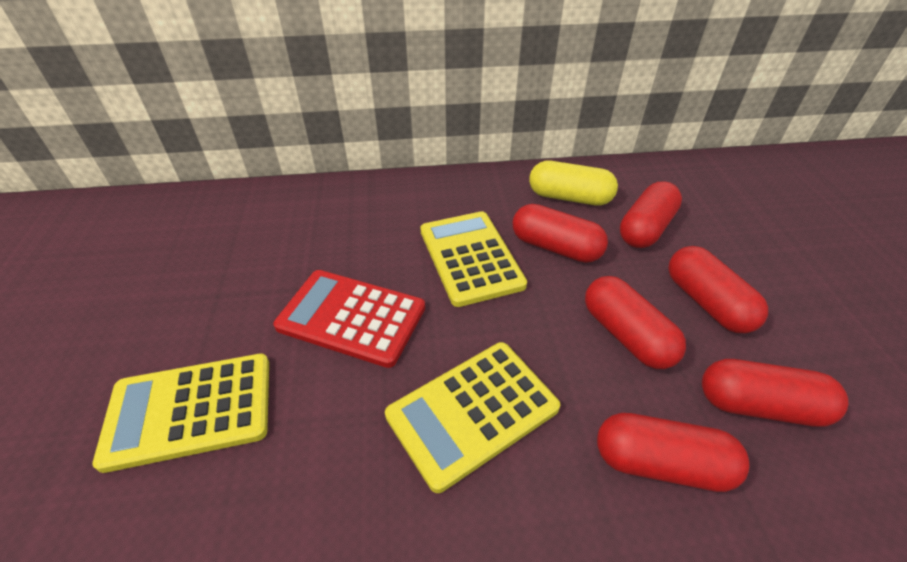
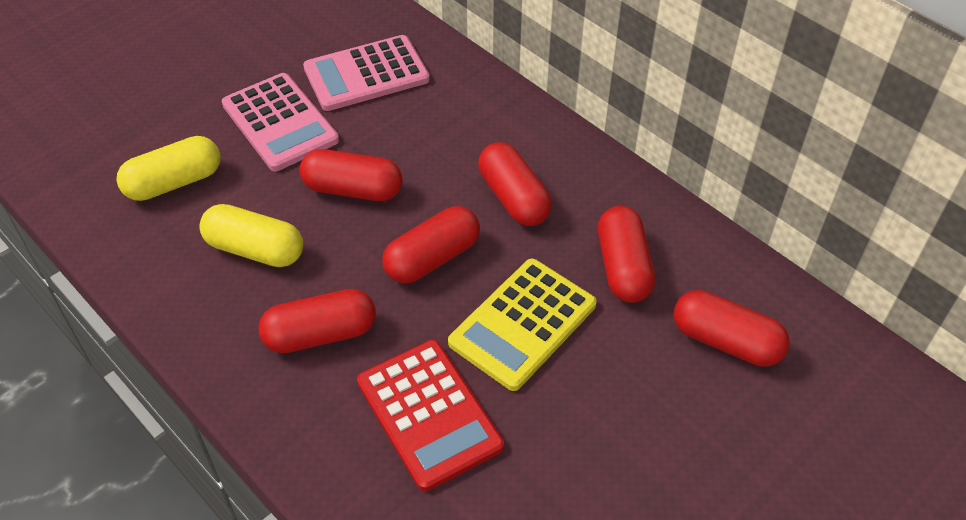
pink calculator: none = 0 -> [222,73,339,171] [303,35,430,111] = 2
yellow calculator: [93,353,269,473] [385,342,560,493] [420,211,527,307] = 3 -> [448,259,597,391] = 1
yellow capsule: [529,161,618,206] = 1 -> [116,136,221,201] [199,204,303,267] = 2

